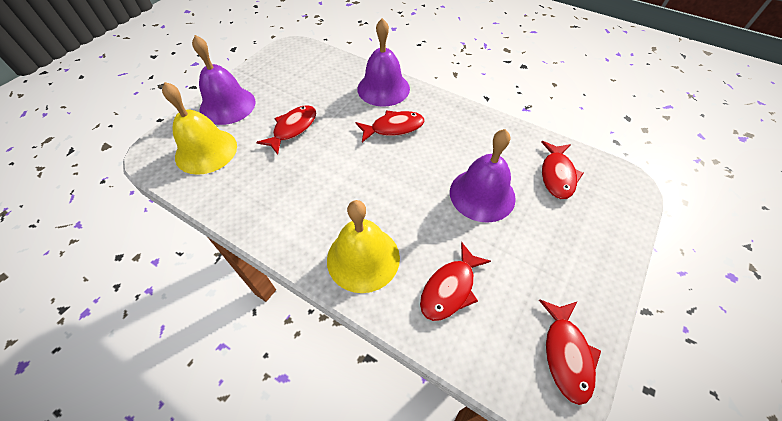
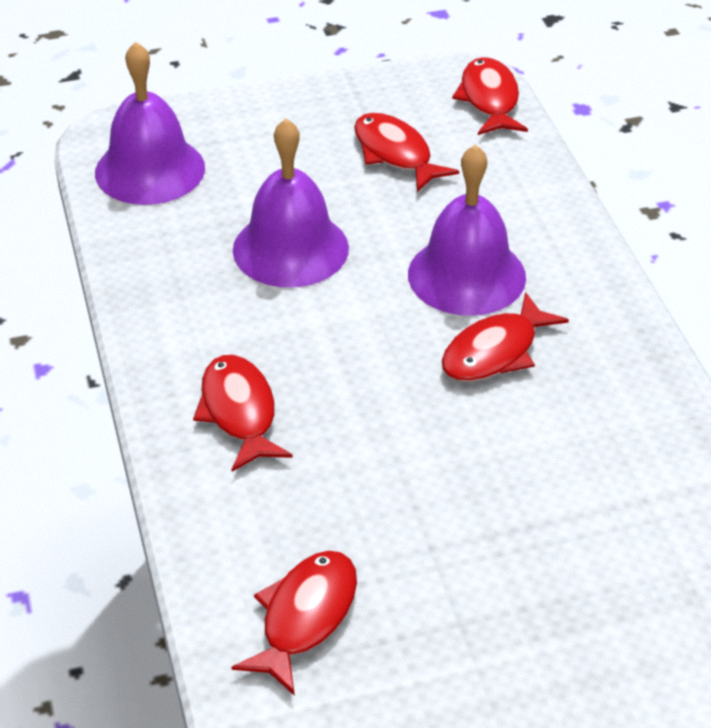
yellow bell: [162,82,237,175] [327,200,400,293] = 2 -> none = 0

